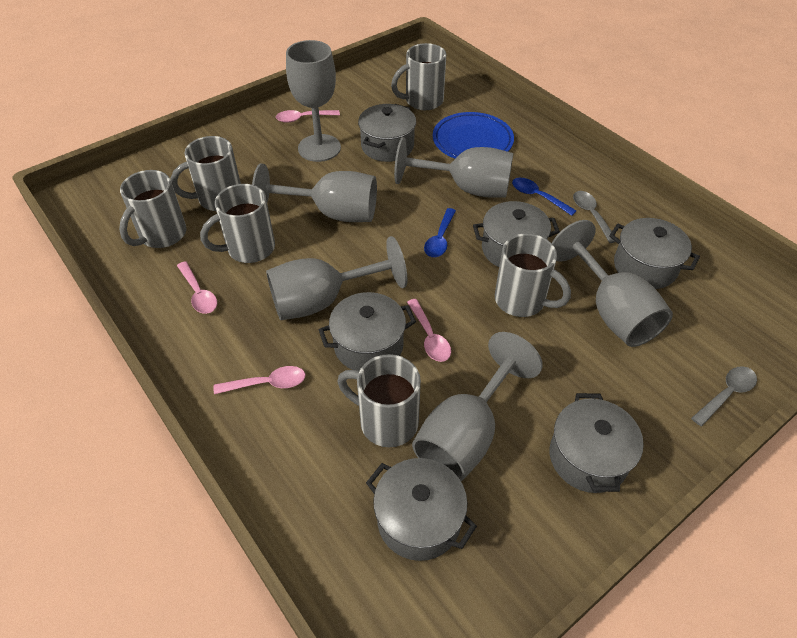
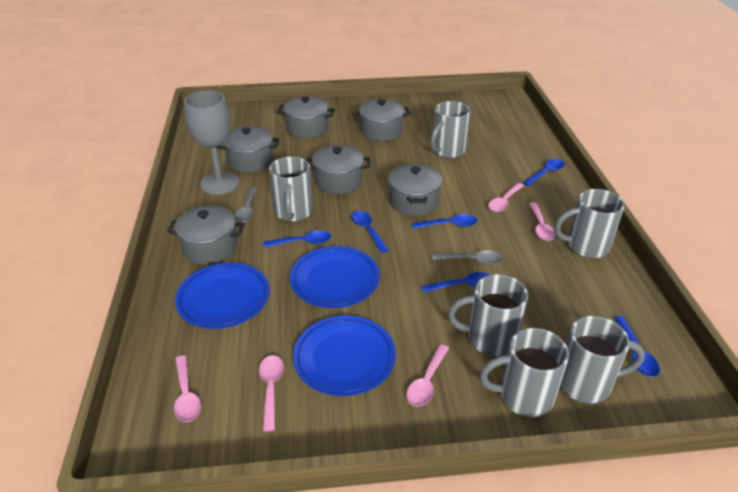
blue plate: [433,112,514,159] = 1 -> [175,263,270,329] [290,246,380,308] [293,315,396,396] = 3
blue spoon: [424,208,456,257] [512,178,576,216] = 2 -> [263,231,331,248] [352,211,389,253] [412,214,477,229] [422,272,491,292] [523,159,565,186] [614,316,660,377] = 6
grey goblet: [252,163,377,222] [266,236,408,320] [286,40,341,162] [394,137,513,198] [412,332,543,481] [552,220,673,347] = 6 -> [184,90,240,195] = 1
pink spoon: [177,261,217,314] [214,366,306,394] [276,110,340,123] [407,299,451,362] = 4 -> [174,355,201,422] [259,355,284,431] [406,344,449,407] [488,183,524,212] [529,202,556,241] = 5

